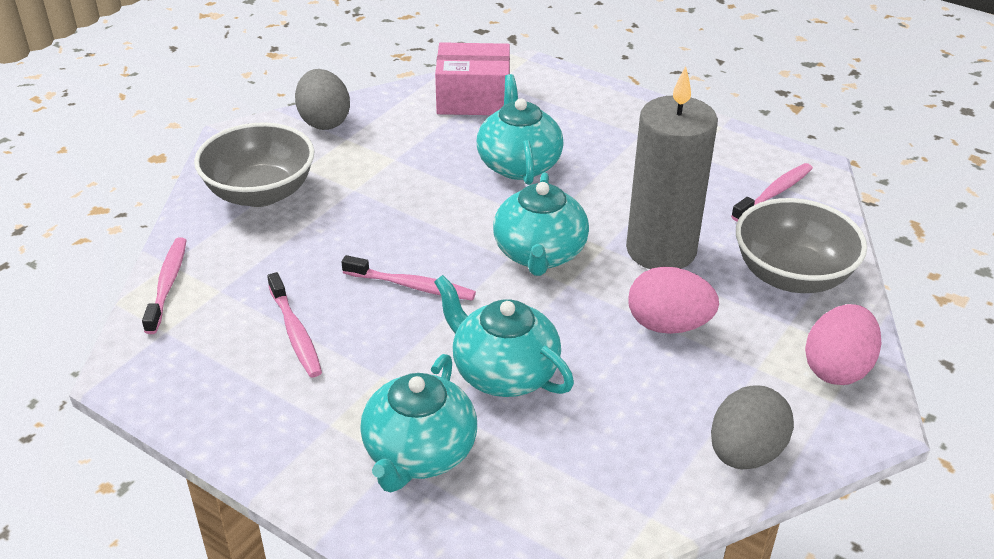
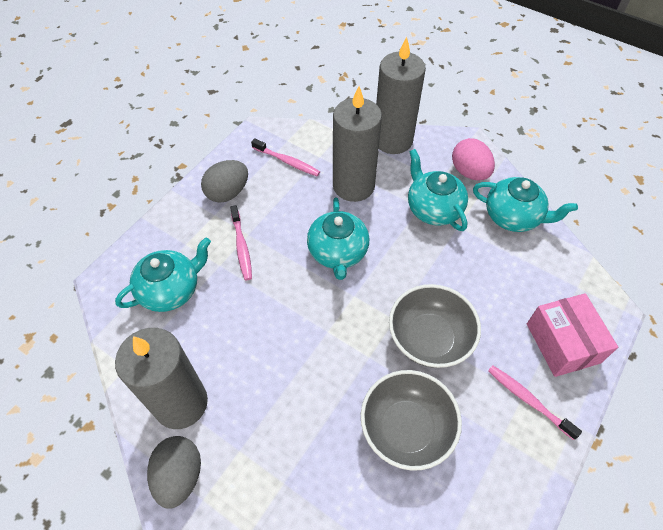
grey candle: [626,66,718,269] = 1 -> [115,328,208,429] [333,86,382,202] [376,37,426,154] = 3
pink egg: [628,267,719,334] [805,304,882,385] = 2 -> [452,138,495,180] = 1
pink toothbrush: [142,237,186,334] [267,272,322,377] [342,255,476,301] [731,163,813,222] = 4 -> [230,205,252,280] [251,138,320,176] [488,365,582,440] = 3

